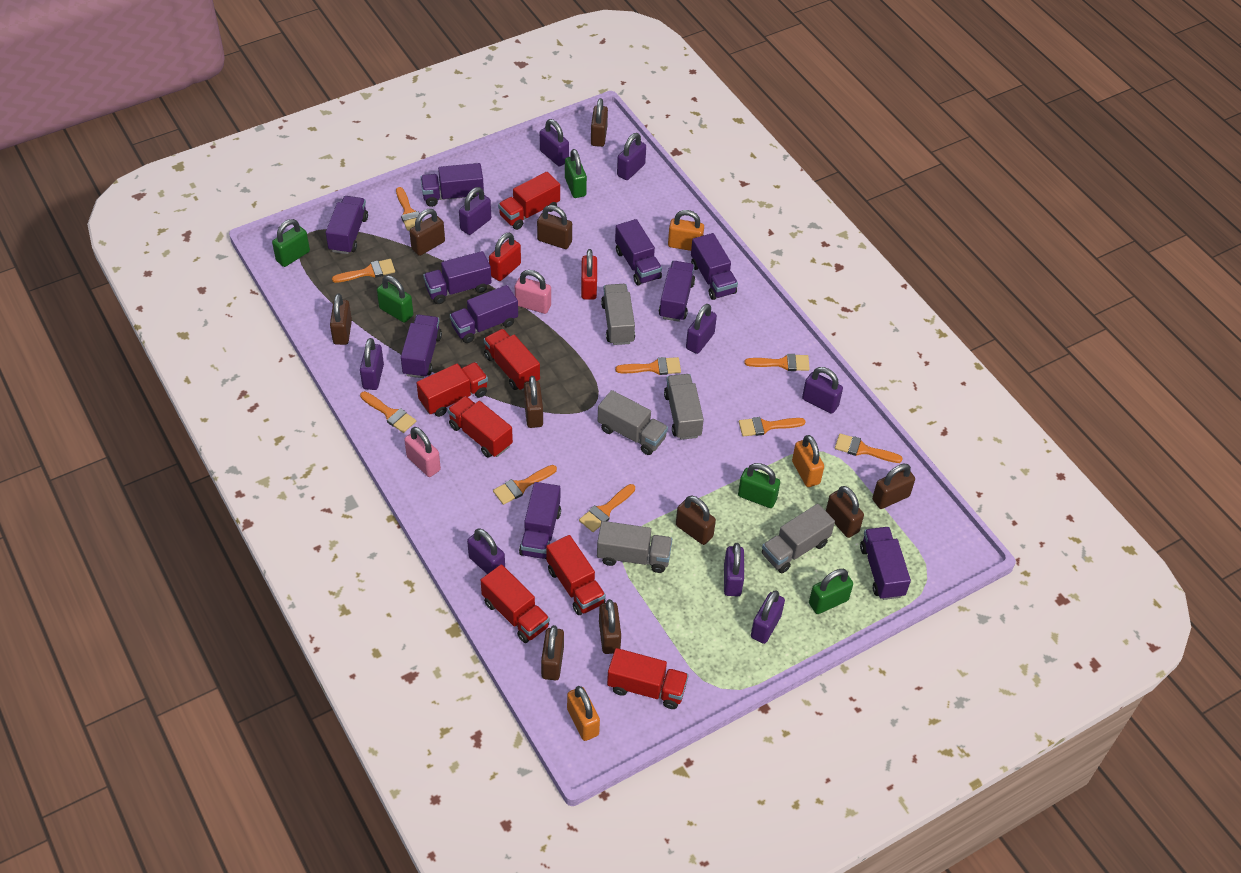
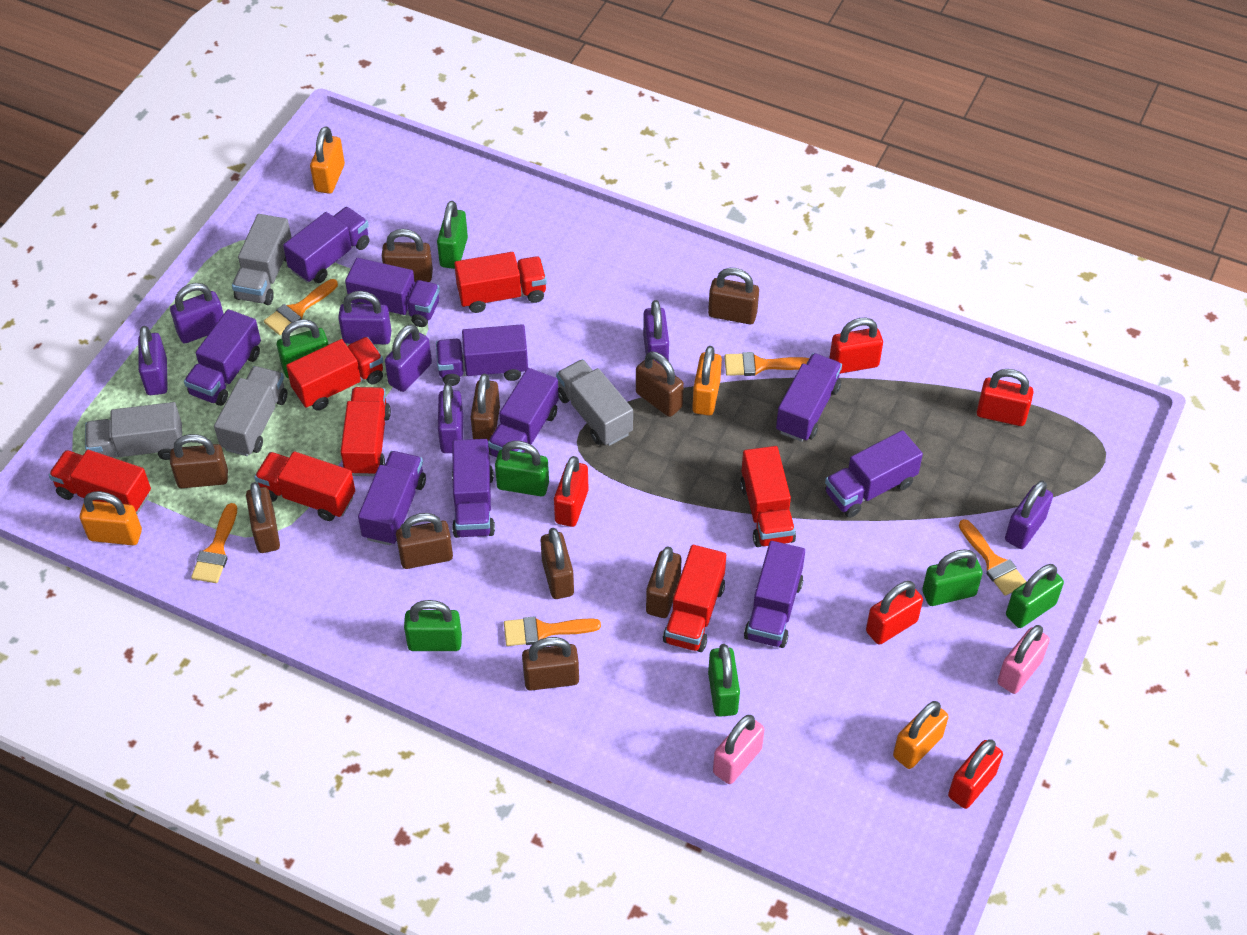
green padlock: [272,219,310,267] [377,276,413,323] [565,149,587,198] [738,463,780,508] [809,569,853,614] = 5 -> [277,319,329,378] [404,600,462,651] [437,201,468,269] [495,441,549,496] [708,644,740,717] [922,549,983,606] [1006,564,1064,628] = 7
grey truck: [597,521,672,573] [598,390,668,455] [601,284,635,345] [664,374,704,440] [762,504,835,573] = 5 -> [85,402,183,460] [214,366,287,456] [232,214,292,305] [556,359,633,446] = 4
orange brush: [332,259,395,283] [360,391,416,433] [396,187,422,231] [493,465,557,505] [579,484,635,532] [615,357,681,375] [739,417,806,437] [744,354,810,371] [835,433,903,463] = 9 -> [191,503,237,583] [264,279,338,335] [504,616,601,646] [724,352,809,376] [959,519,1026,596] = 5
orange padlock: [567,686,600,741] [668,210,704,251] [792,435,824,487] = 3 -> [80,491,142,545] [310,126,345,194] [692,346,722,416] [893,701,949,769] = 4
purple padlock: [360,338,384,390] [459,187,491,235] [467,528,505,574] [540,119,569,166] [617,133,646,180] [686,304,717,354] [724,543,744,596] [751,590,785,644] [802,367,843,414] = 9 -> [138,326,168,395] [170,283,224,343] [338,291,392,344] [385,324,432,392] [438,384,463,453] [643,300,669,365] [1005,480,1053,549] = 7
red padlock: [489,232,521,281] [581,249,597,300] = 2 -> [554,456,588,527] [830,318,883,374] [866,581,923,645] [948,740,1003,809] [977,369,1034,426] = 5

